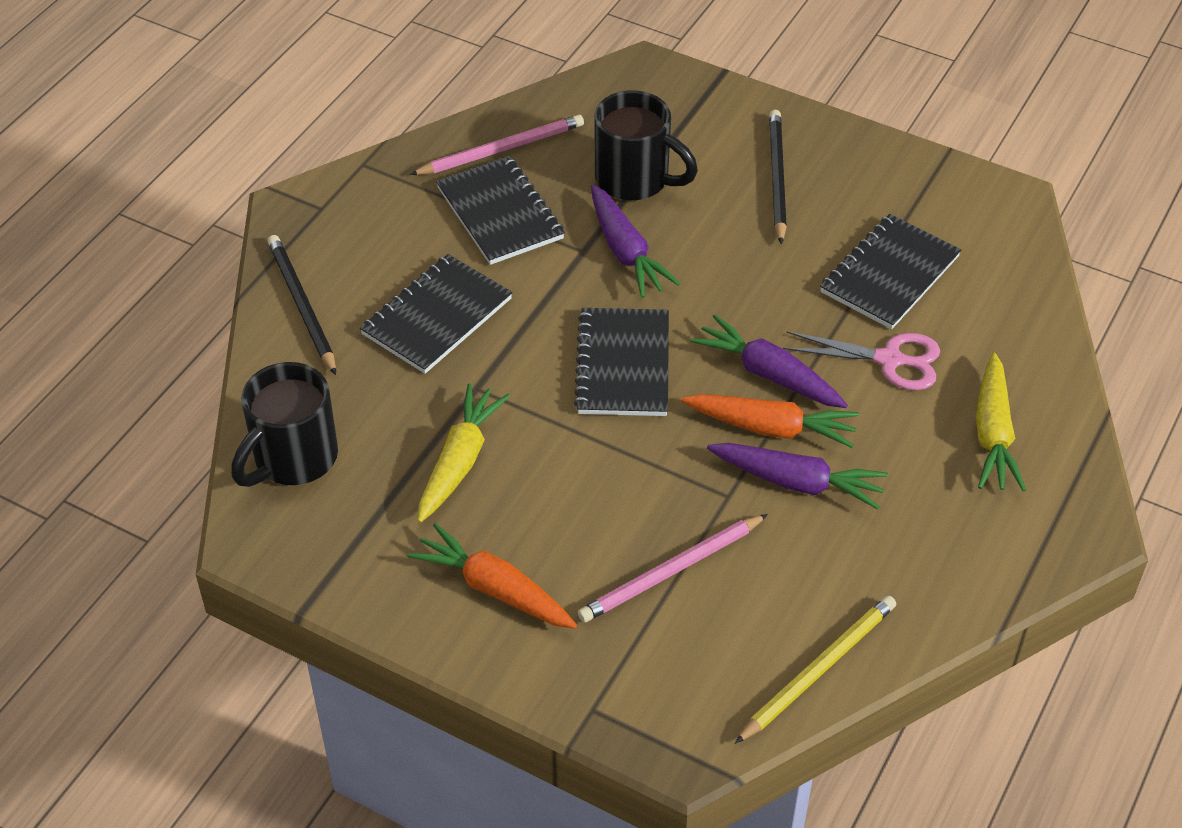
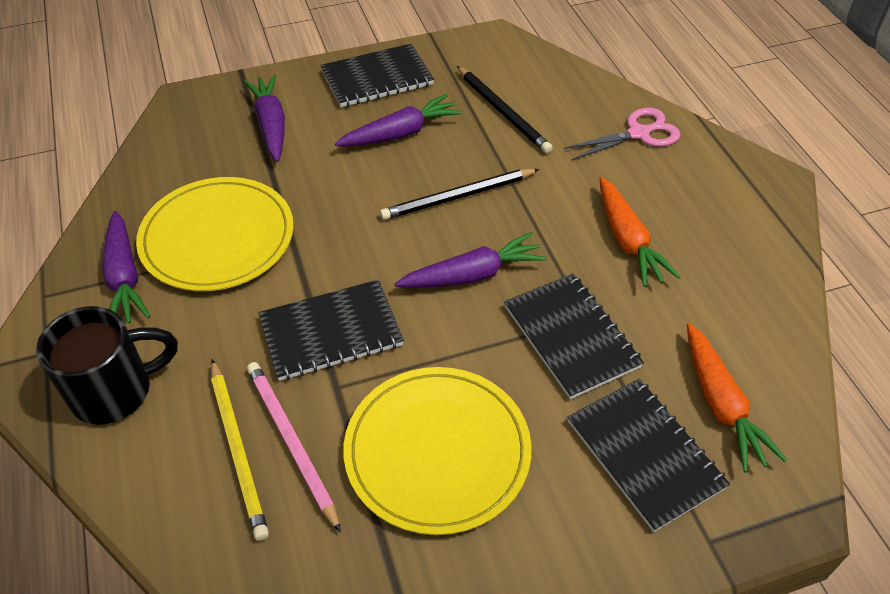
black mug: [231,362,338,487] [594,90,698,201] = 2 -> [36,306,178,425] = 1
pink pencil: [410,115,584,175] [578,514,768,623] = 2 -> [247,362,341,533] = 1
purple carrot: [591,185,680,298] [690,314,848,408] [707,443,888,510] = 3 -> [102,211,151,323] [243,74,285,162] [335,94,463,147] [395,232,547,288] = 4
yellow carrot: [417,383,510,523] [976,353,1026,492] = 2 -> none = 0
yellow plate: none = 0 -> [136,177,294,291] [343,367,532,535] = 2

